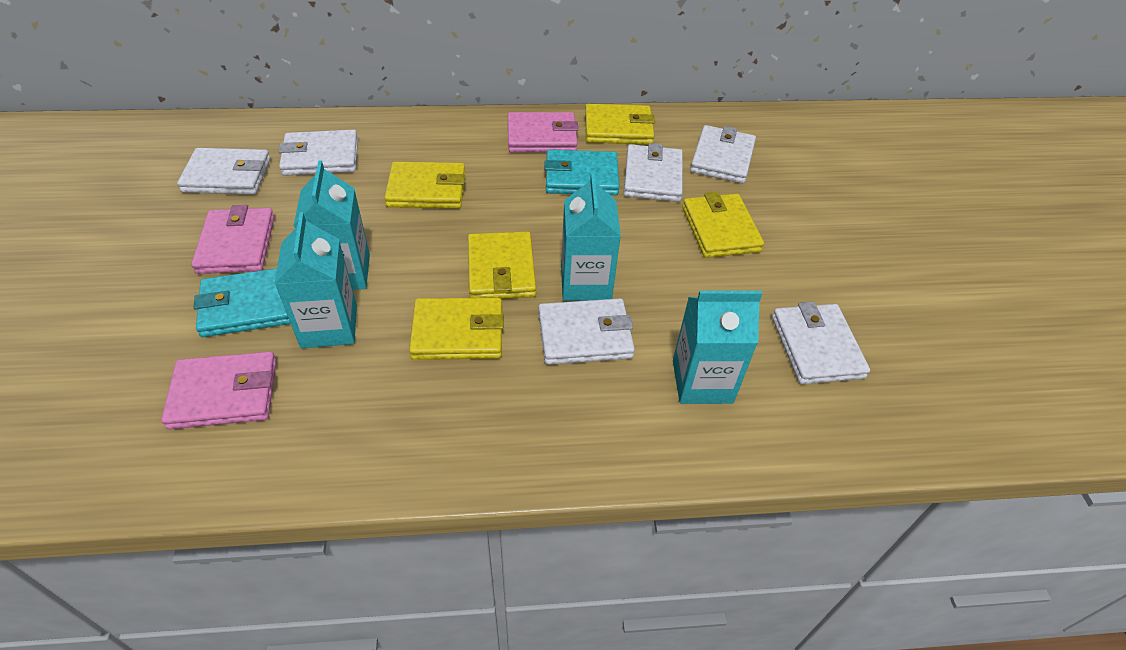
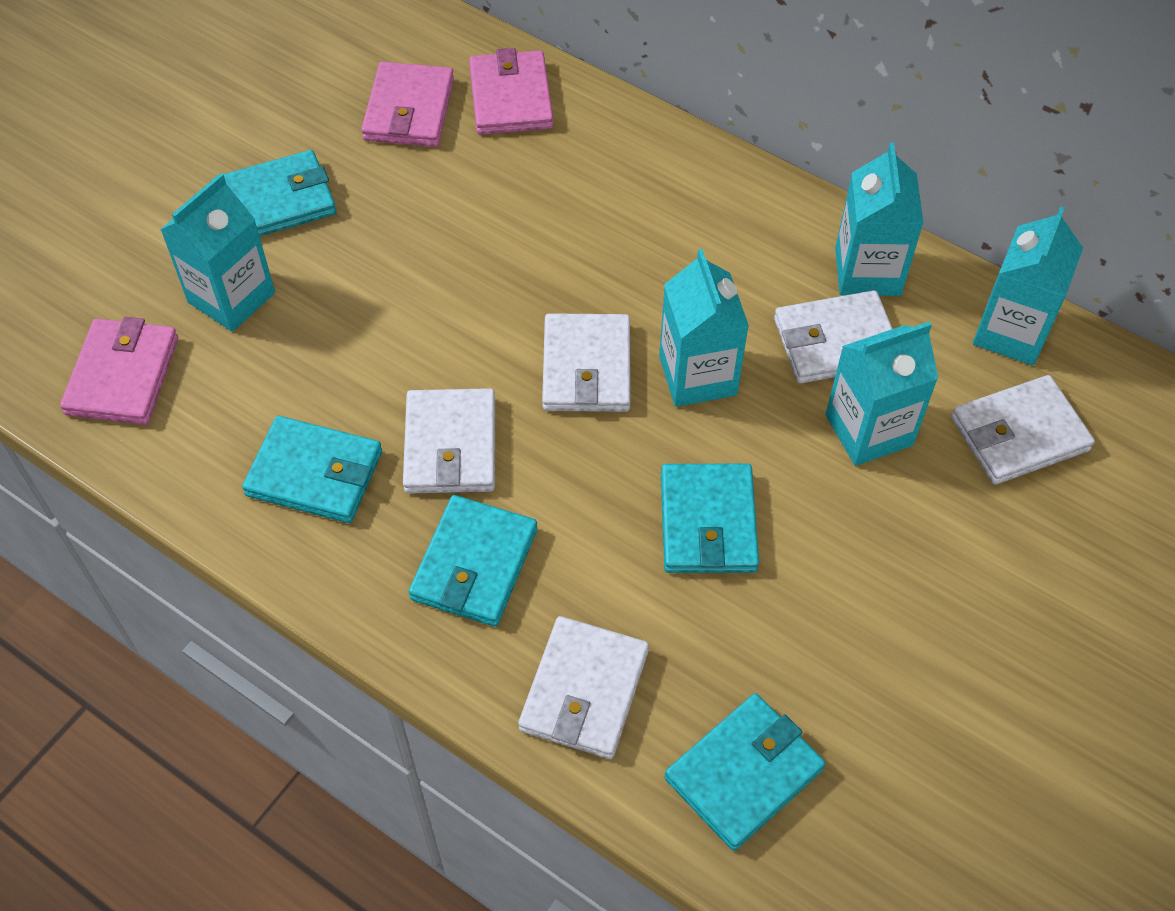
turquoise carton: [274,212,357,348] [293,160,370,290] [561,172,621,301] [673,291,762,404] = 4 -> [160,173,275,332] [659,249,749,407] [825,321,939,466] [835,143,924,296] [973,206,1083,366] = 5
turquoise wallet: [193,268,291,337] [544,150,620,195] = 2 -> [223,150,336,237] [242,416,382,523] [409,495,537,627] [661,464,759,573] [664,693,825,851] = 5
white wallet: [177,148,271,194] [278,130,358,176] [538,298,635,365] [624,143,683,202] [690,125,756,183] [772,301,870,384] = 6 -> [403,388,495,494] [518,616,649,759] [542,313,631,412] [774,290,893,383] [951,375,1095,485] = 5
yellow wallet: [384,162,465,208] [409,298,504,360] [468,231,536,299] [585,104,655,144] [682,192,764,258] = 5 -> none = 0

